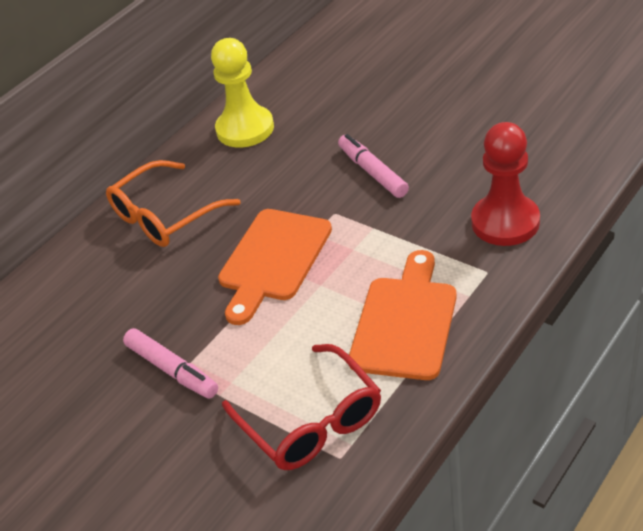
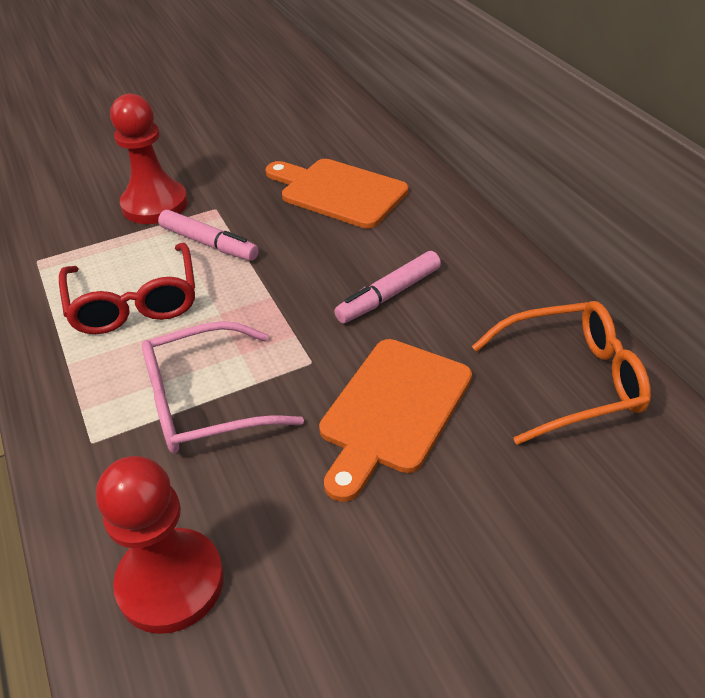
pink glasses: none = 0 -> [142,321,304,453] = 1
red pawn: [471,122,540,246] = 1 -> [96,456,224,634] [110,93,188,224] = 2
yellow pawn: [211,38,274,148] = 1 -> none = 0

